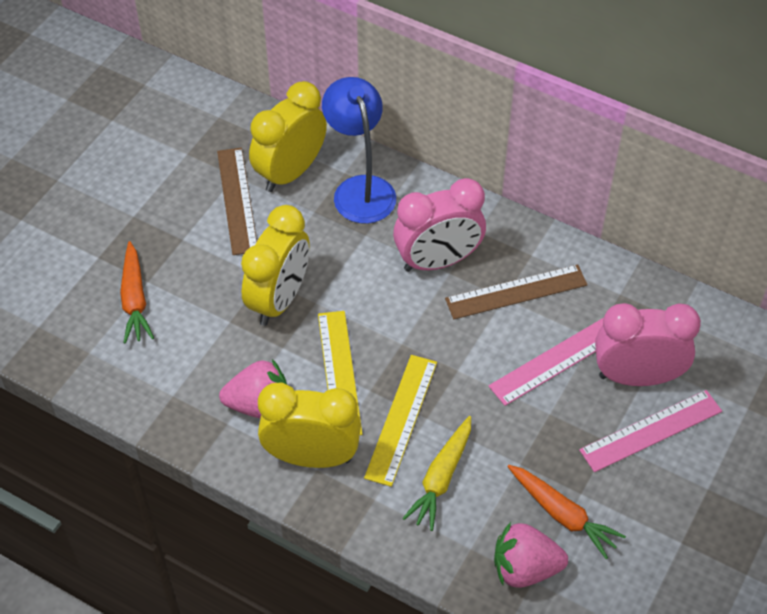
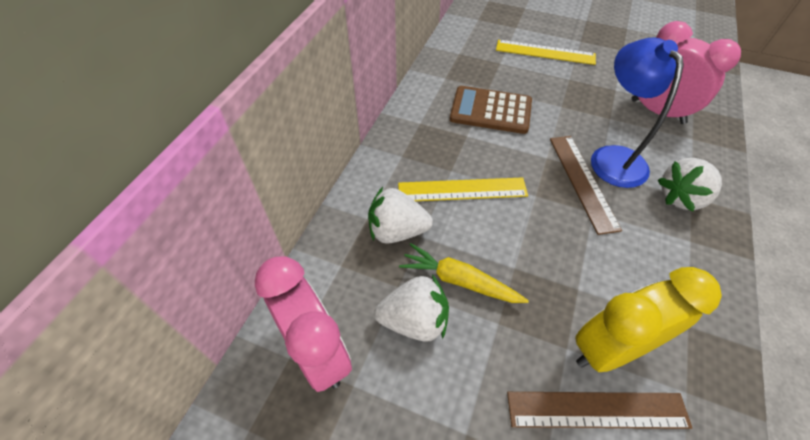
brown calculator: none = 0 -> [450,86,532,134] = 1
orange carrot: [120,241,154,344] [507,465,626,559] = 2 -> none = 0
pink ruler: [488,318,604,406] [579,390,722,472] = 2 -> none = 0
pink strawberry: [219,359,287,418] [494,522,568,588] = 2 -> none = 0
white strawberry: none = 0 -> [368,187,433,244] [374,275,449,342] [658,158,722,211] = 3
yellow clock: [241,205,309,326] [249,81,327,192] [258,383,361,468] = 3 -> [575,267,722,372] = 1

